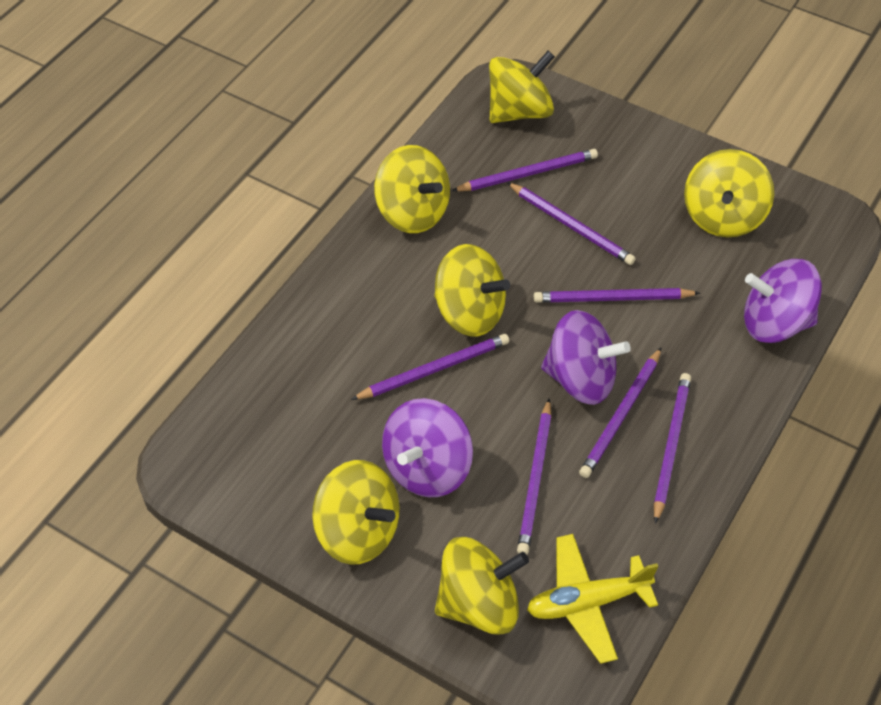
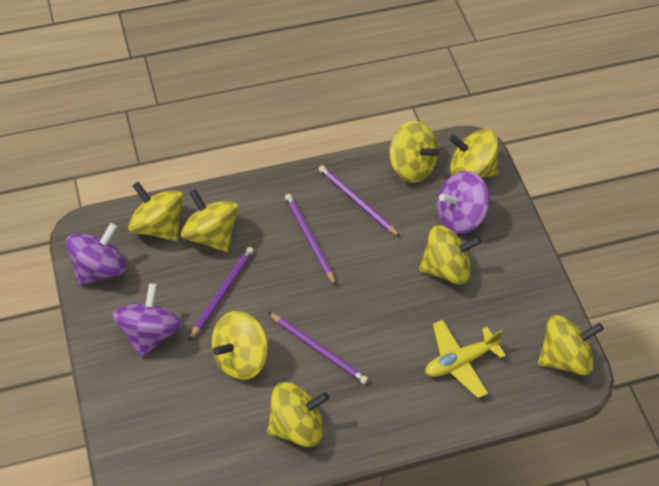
purple pencil: [351,334,509,400] [452,149,598,191] [507,182,636,265] [517,399,552,555] [534,288,700,303] [579,348,661,478] [654,373,691,524] = 7 -> [189,247,254,341] [268,312,368,384] [285,194,336,286] [318,165,400,237] = 4
yellow spinning top: [312,460,399,565] [374,145,450,233] [434,244,510,336] [435,537,529,635] [489,51,555,123] [684,149,774,237] = 6 -> [128,182,183,241] [181,189,238,252] [212,311,268,380] [267,382,329,447] [390,121,439,183] [419,225,481,285] [449,129,499,178] [538,315,604,376] = 8

